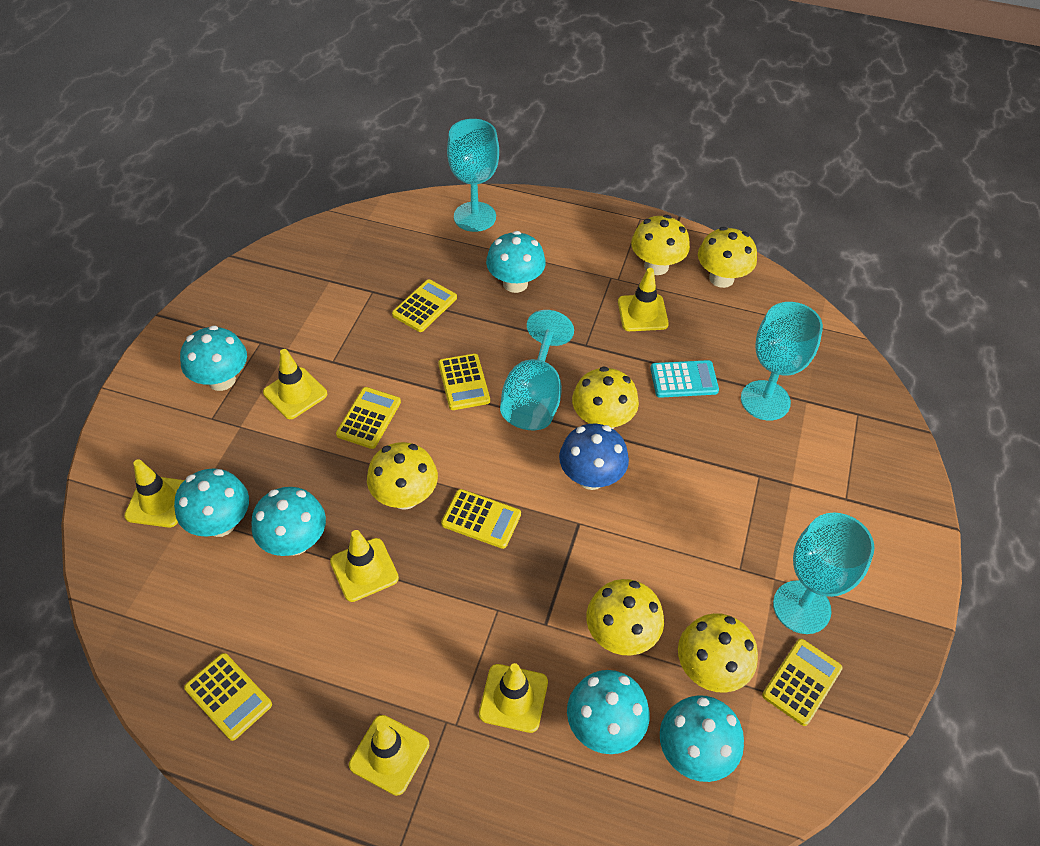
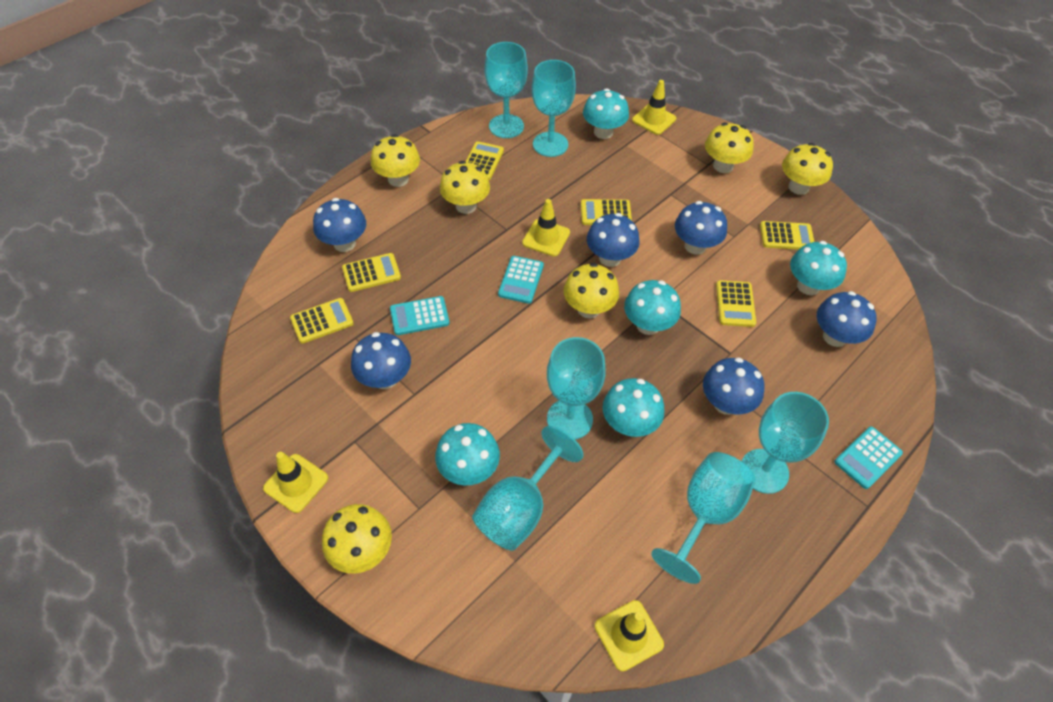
blue mushroom: [559,424,629,490] = 1 -> [313,198,366,252] [351,332,411,389] [587,213,640,267] [675,201,727,254] [703,357,764,415] [817,291,877,347] = 6
turquoise calculator: [650,360,719,398] = 1 -> [390,296,449,335] [498,256,544,304] [834,427,903,489] = 3
turquoise goblet: [447,119,499,232] [500,310,574,430] [741,302,823,420] [773,513,875,634] = 4 -> [472,426,583,551] [485,42,528,138] [532,60,576,157] [547,337,606,440] [651,452,756,584] [742,392,829,494] = 6
turquoise mushroom: [174,469,249,537] [180,325,247,391] [251,487,326,556] [486,231,546,293] [567,670,650,754] [660,695,744,782] = 6 -> [435,423,500,485] [583,88,629,139] [603,378,665,437] [624,280,681,335] [790,241,847,295] = 5
yellow traffic cone: [124,459,184,528] [263,349,327,419] [330,530,399,602] [349,715,429,796] [479,663,548,733] [618,268,669,331] = 6 -> [263,452,328,513] [522,199,570,256] [595,600,664,672] [632,80,676,135] = 4

